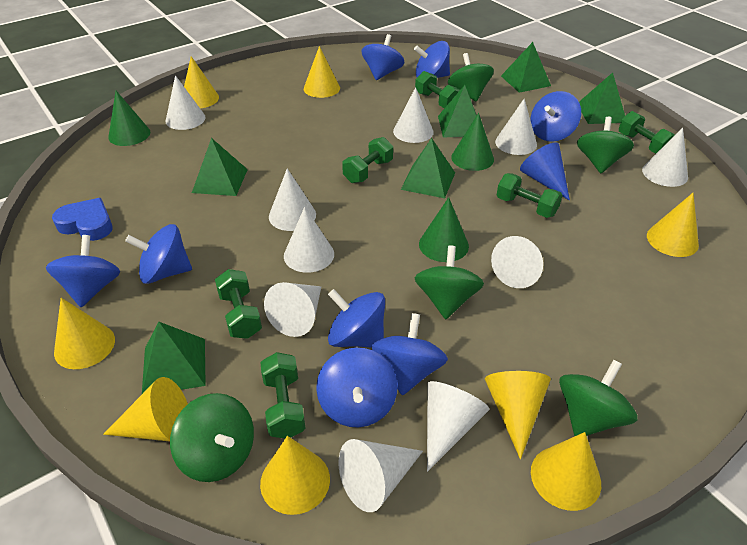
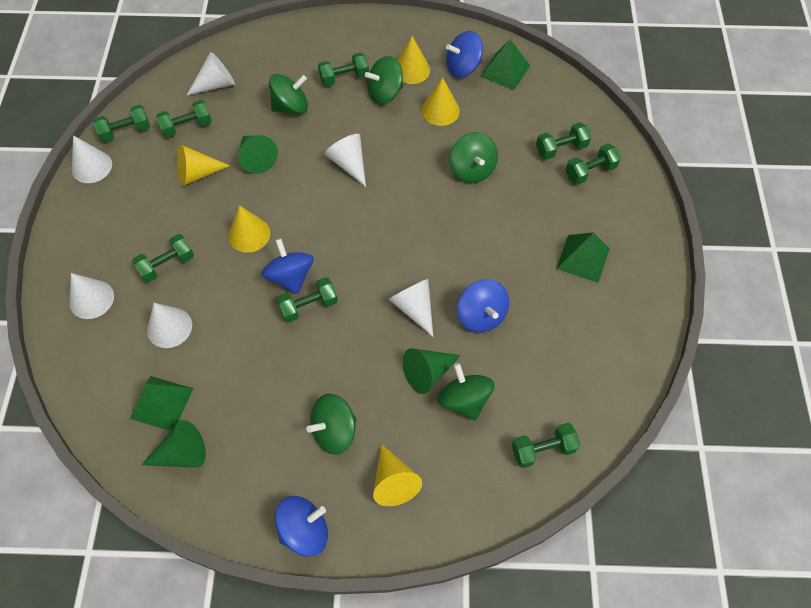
blue cone: [520,142,570,201] = 1 -> none = 0
blue heart: [52,198,113,241] = 1 -> none = 0
blue spinning top: [46,235,120,307] [125,224,192,284] [316,348,397,427] [328,289,385,348] [361,34,405,80] [372,313,448,395] [414,41,450,78] [531,91,581,142] = 8 -> [261,239,314,294] [275,496,328,557] [446,31,483,78] [457,279,509,333] = 4
green dumbbell: [215,269,262,339] [260,352,305,438] [342,137,393,183] [415,71,460,108] [497,173,562,218] [619,111,675,154] = 6 -> [93,105,150,142] [132,234,194,282] [156,100,212,138] [277,277,338,323] [318,53,369,86] [512,423,580,468] [536,122,591,160] [565,143,621,185] = 8
green pyramid: [142,322,206,394] [192,138,248,196] [401,138,455,198] [438,85,477,137] [501,42,551,93] [579,73,625,124] = 6 -> [130,376,193,431] [480,39,530,90] [557,232,610,283] = 3
white cone: [165,75,206,130] [264,282,321,337] [269,168,316,231] [284,207,334,273] [339,439,423,512] [393,87,434,143] [427,381,489,472] [491,236,543,288] [495,99,537,155] [642,128,688,187] = 10 -> [69,273,114,319] [72,135,112,183] [147,303,192,348] [187,52,235,95] [325,134,366,187] [388,279,433,337] = 6
yellow cone: [54,298,115,369] [103,377,188,441] [184,56,219,108] [260,436,330,515] [304,46,340,98] [485,371,551,459] [531,432,601,511] [647,193,699,257] = 8 -> [177,145,230,186] [228,205,270,253] [373,444,422,506] [397,36,430,84] [421,77,460,126] = 5

